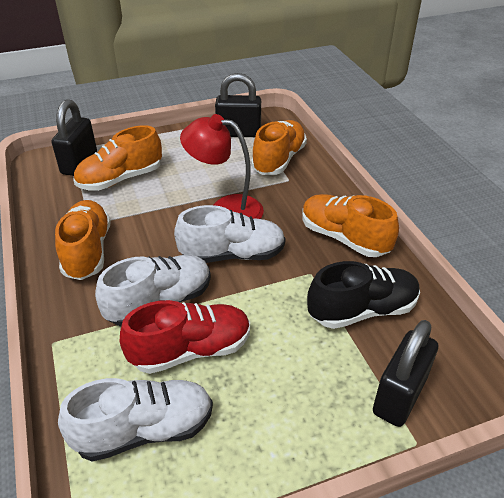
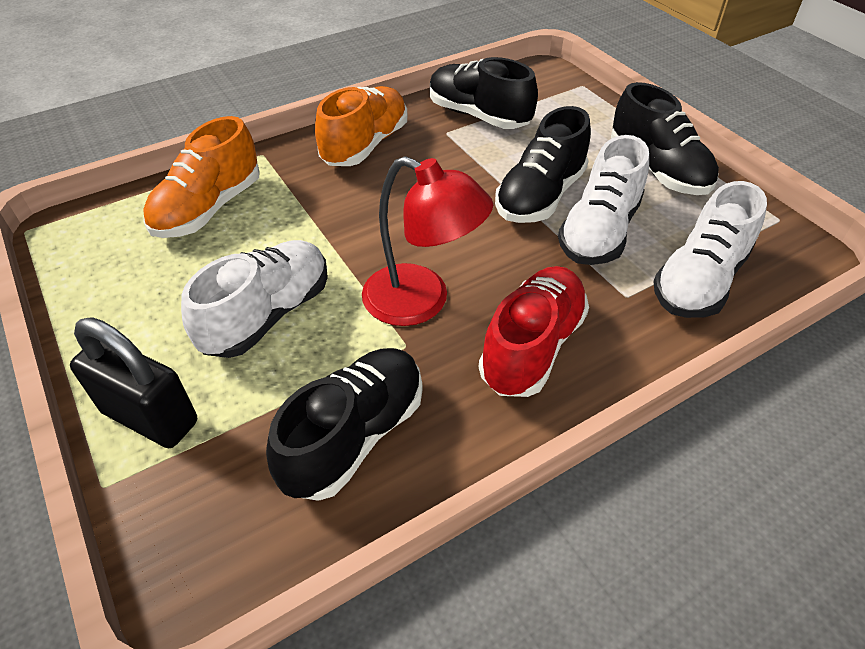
black padlock: [52,99,97,176] [215,73,261,137] [373,320,438,427] = 3 -> [70,317,197,448] = 1
black shoe: [307,261,420,329] = 1 -> [266,348,422,501] [430,57,538,129] [495,106,591,223] [611,82,719,195] = 4
orange shoe: [55,200,111,280] [73,125,162,191] [251,120,307,175] [302,194,399,257] = 4 -> [143,116,260,238] [315,86,407,166] = 2

